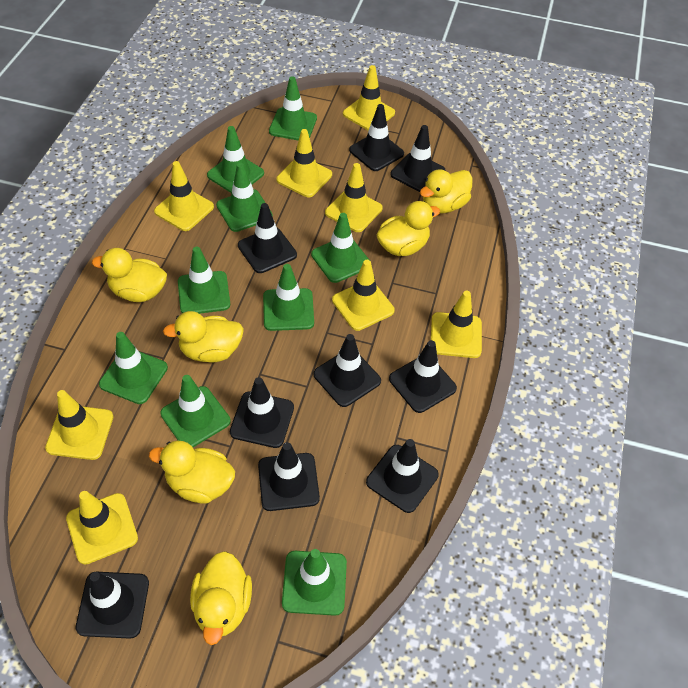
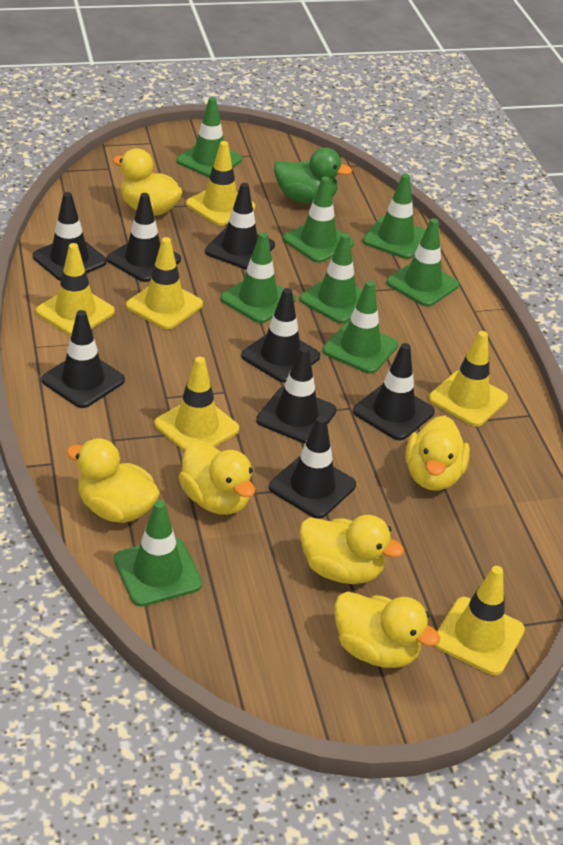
black traffic cone: [76,572,149,639] [230,377,294,448] [238,203,297,273] [258,442,320,511] [314,334,381,407] [349,104,404,171] [366,439,439,513] [389,340,457,413] [390,125,445,192] = 9 -> [33,192,107,281] [41,310,125,408] [107,193,181,282] [205,183,275,270] [241,288,320,383] [256,346,336,444] [269,416,356,519] [353,343,435,440] = 8
green duck: none = 0 -> [274,148,352,204] = 1
green traffic cone: [99,332,168,404] [160,375,231,447] [178,247,230,314] [207,126,264,193] [216,163,273,232] [263,264,314,331] [269,76,317,141] [282,549,347,616] [311,213,369,283] = 9 -> [114,500,203,607] [176,97,242,178] [220,232,296,323] [283,176,354,263] [300,233,363,323] [323,281,398,374] [363,174,426,259] [386,218,459,307] = 8
yellow traffic cone: [45,390,113,460] [66,491,138,565] [154,161,214,231] [276,129,332,197] [325,163,383,232] [332,260,395,331] [343,65,395,131] [431,291,482,358] = 8 -> [36,243,115,336] [126,237,203,329] [154,357,239,452] [186,141,255,226] [429,331,508,427] [434,566,525,675] = 6

